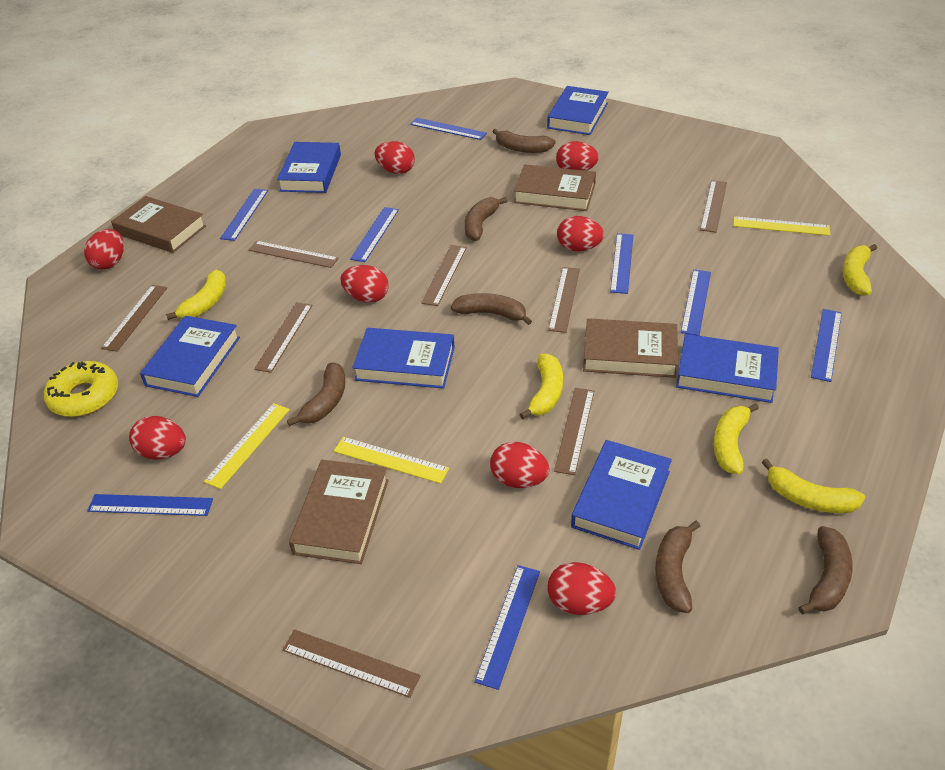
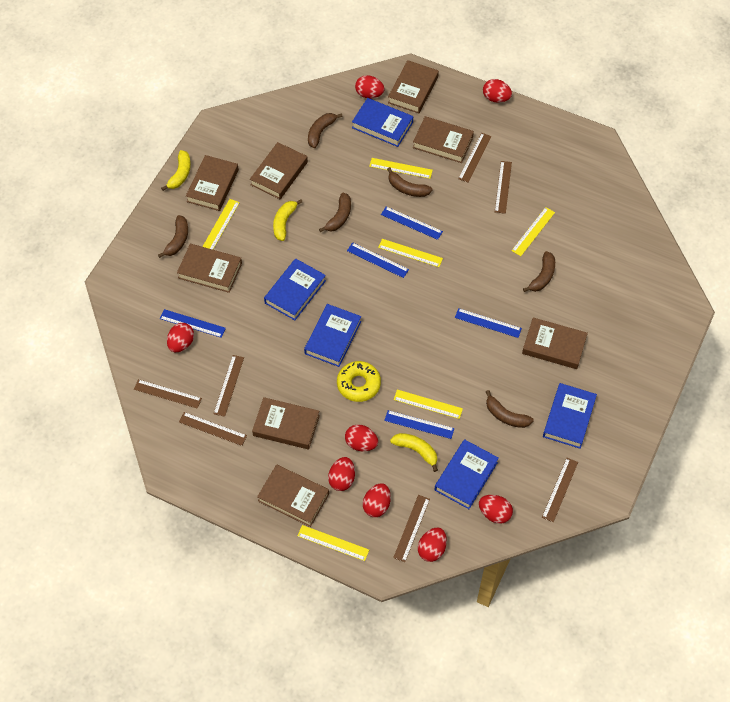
blue book: [140,316,240,397] [277,142,341,193] [352,328,455,389] [547,86,609,135] [571,440,672,550] [676,334,779,403] = 6 -> [264,258,326,320] [304,304,361,367] [352,98,413,147] [434,439,499,509] [543,383,597,449] = 5
blue ruler: [87,494,213,516] [220,189,268,241] [350,207,399,262] [410,118,487,140] [474,565,540,690] [610,233,633,294] [681,269,711,336] [811,309,842,382] = 8 -> [160,309,226,338] [347,242,409,278] [381,207,443,240] [384,410,455,439] [455,308,522,338] = 5
brown book: [111,196,206,253] [289,460,389,564] [514,164,596,211] [583,318,678,378] = 4 -> [177,244,242,293] [186,155,239,211] [250,142,308,199] [252,397,320,449] [257,464,329,527] [388,60,439,113] [413,116,474,163] [522,317,588,369] = 8
brown ruler: [101,285,167,352] [249,241,339,268] [254,302,313,373] [282,630,421,698] [421,245,467,306] [548,267,580,333] [554,388,594,475] [700,180,727,233] = 8 -> [134,379,202,409] [179,412,247,446] [213,355,244,417] [393,495,430,562] [458,133,492,183] [495,161,512,214] [542,458,578,522] = 7
yellow banana: [166,270,226,320] [519,354,563,419] [714,403,759,475] [762,459,865,513] [842,244,877,296] = 5 -> [161,150,191,191] [273,199,302,241] [390,433,438,472] = 3
yellow ruler: [204,403,290,489] [334,437,449,484] [733,216,830,236] = 3 -> [202,199,240,250] [297,525,369,561] [369,158,433,179] [378,239,443,267] [393,390,463,419] [511,207,555,256] = 6

